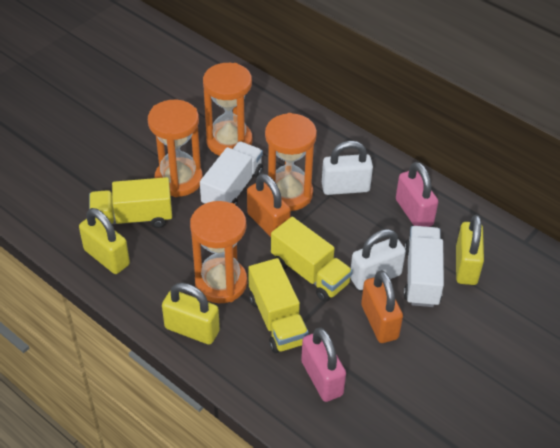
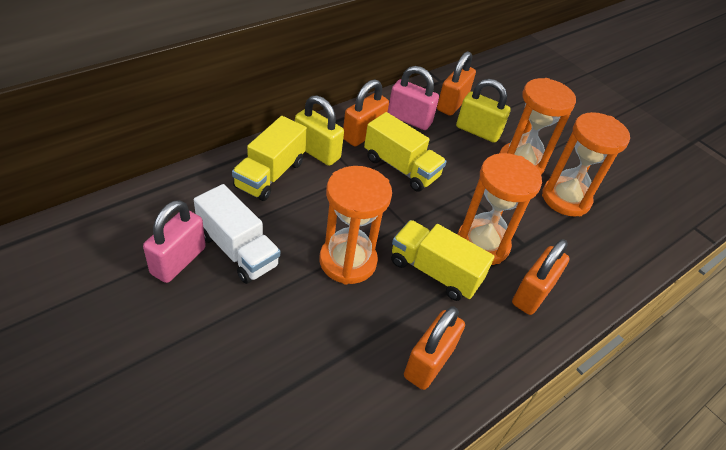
orange padlock: [247,174,291,237] [361,270,403,343] = 2 -> [343,79,389,146] [404,306,465,390] [437,51,476,116] [512,239,570,315] = 4
white padlock: [322,141,373,195] [350,229,406,290] = 2 -> none = 0
white truck: [200,141,263,206] [404,226,444,307] = 2 -> [194,184,280,284] = 1
yellow padlock: [79,208,130,274] [162,283,220,345] [456,214,484,285] = 3 -> [295,95,344,166] [456,79,511,143] = 2

